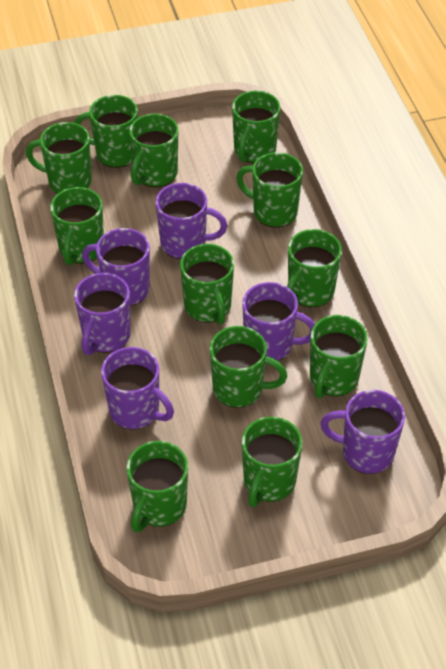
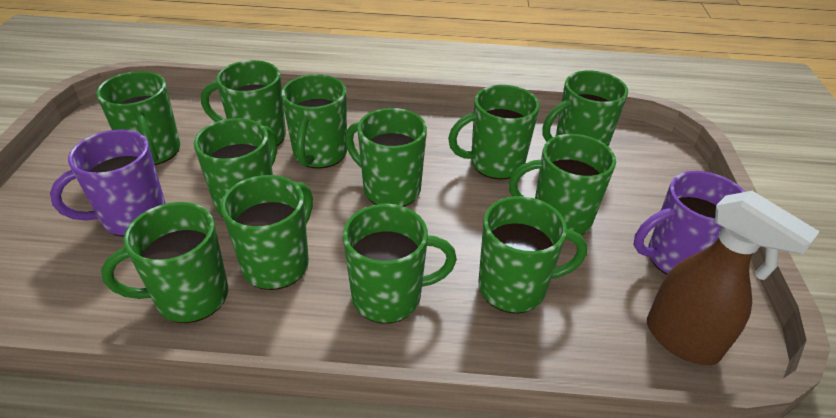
brown spray bottle: none = 0 -> [647,191,820,365] = 1
purple mug: [74,273,131,355] [82,228,150,306] [101,347,174,430] [156,183,227,259] [242,282,315,361] [320,390,405,474] = 6 -> [50,129,166,237] [634,171,745,275] = 2

